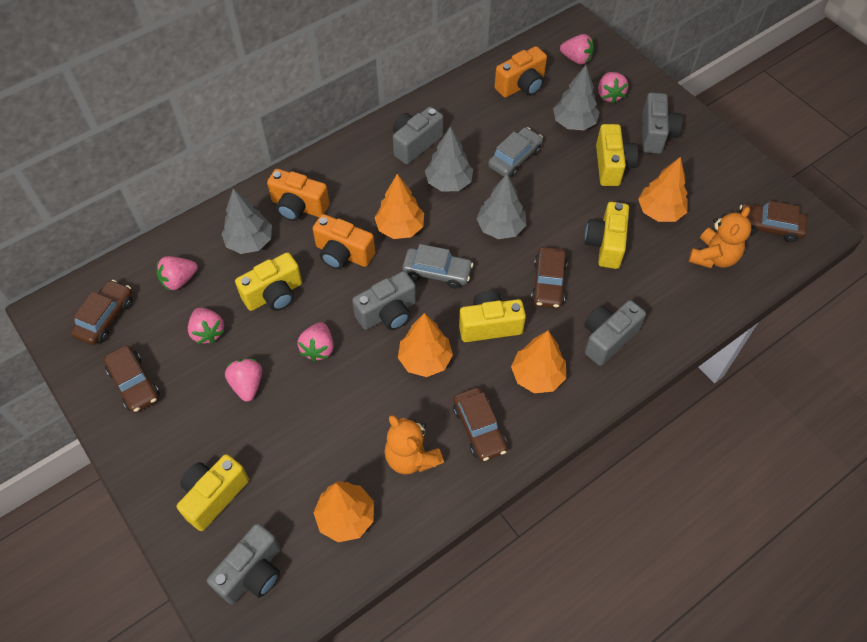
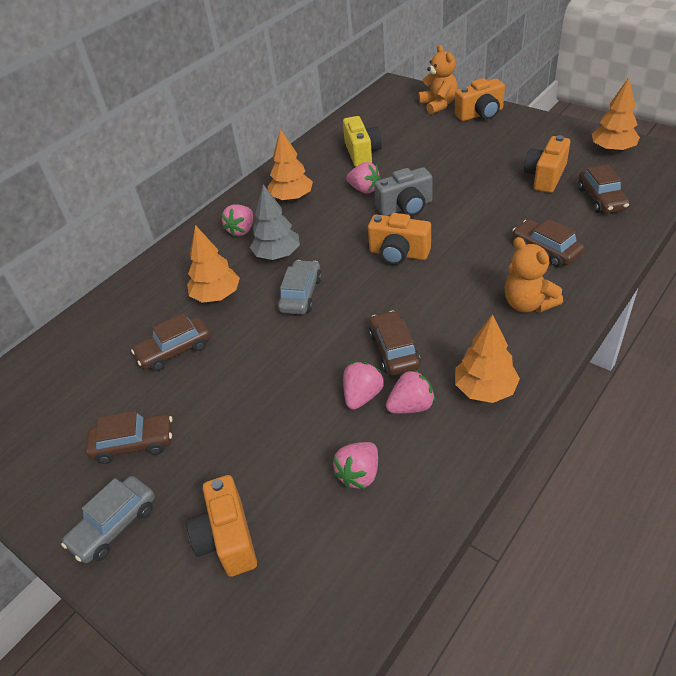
grey camera: [207,523,280,604] [352,271,416,330] [393,107,443,164] [584,300,646,366] [642,92,683,154] = 5 -> [374,167,433,216] = 1
grey tree: [221,188,272,254] [425,126,473,192] [477,174,526,239] [553,65,600,130] = 4 -> [250,184,300,260] = 1
orange camera: [267,169,329,221] [313,214,375,269] [494,46,547,98] = 3 -> [186,475,257,577] [368,213,431,265] [455,78,505,121] [524,135,570,193] = 4
orange tree: [313,481,374,542] [374,174,424,239] [398,313,453,377] [511,331,566,393] [638,157,688,222] = 5 -> [187,225,240,303] [268,129,313,201] [455,314,520,403] [592,77,640,153] = 4
pink strawberry: [157,256,198,290] [188,308,225,344] [225,358,262,402] [297,322,334,362] [560,34,594,65] [598,72,628,103] = 6 -> [221,205,253,237] [333,442,378,489] [343,362,384,410] [346,162,381,194] [386,370,435,414] = 5
yellow camera: [177,454,249,531] [235,252,302,311] [459,290,526,342] [585,202,629,269] [596,124,638,186] = 5 -> [343,116,382,167] = 1

